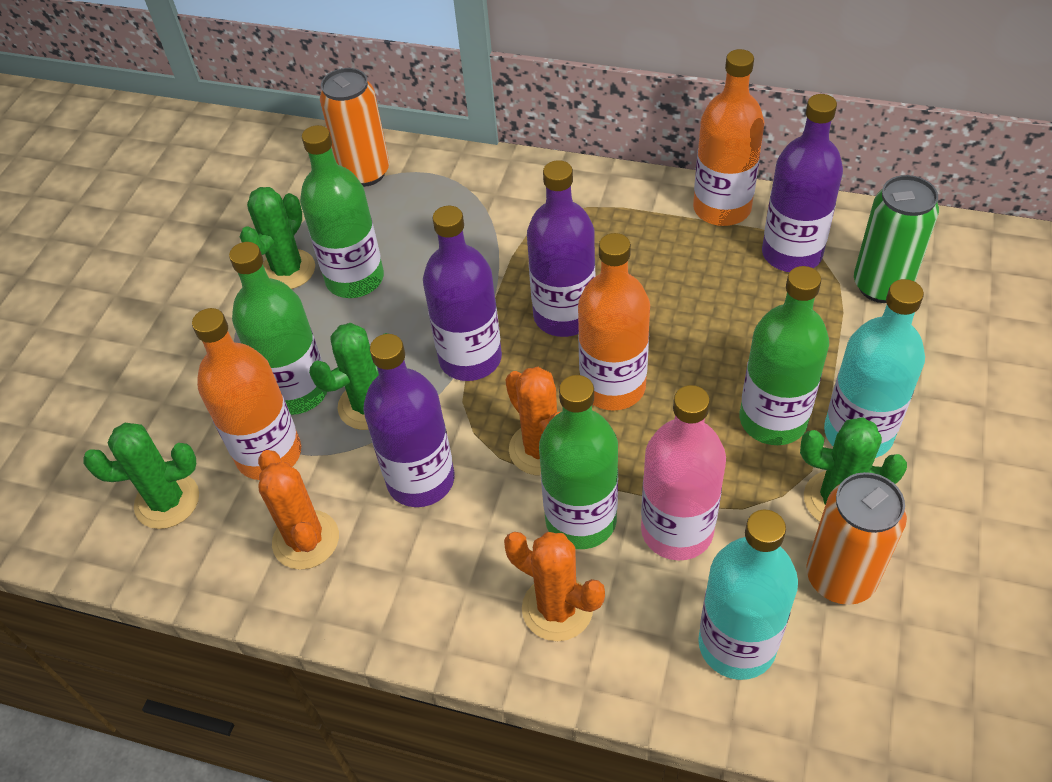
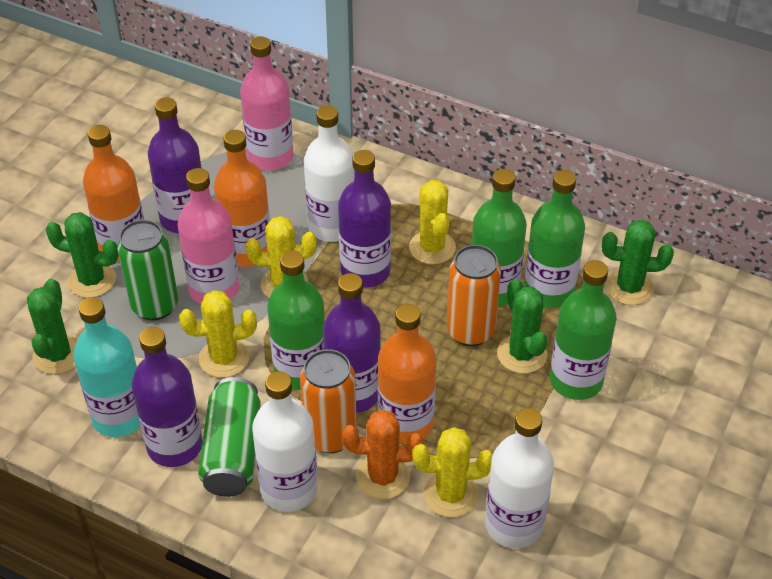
green can: [854,175,939,303] = 1 -> [117,220,178,321] [198,377,261,497] = 2
orange cactus: [258,450,339,570] [504,532,605,641] [505,367,560,476] = 3 -> [342,409,424,499] = 1
pink bottle: [641,385,726,561] = 1 -> [178,168,239,304] [240,37,293,171] = 2
turquoise bottle: [698,510,798,680] [824,279,925,458] = 2 -> [73,297,140,437] = 1
white bottle: none = 0 -> [252,371,318,512] [304,105,354,242] [485,408,554,549] = 3
yellow cactus: none = 0 -> [179,290,257,378] [245,216,317,298] [409,180,456,264] [412,427,493,517] = 4

